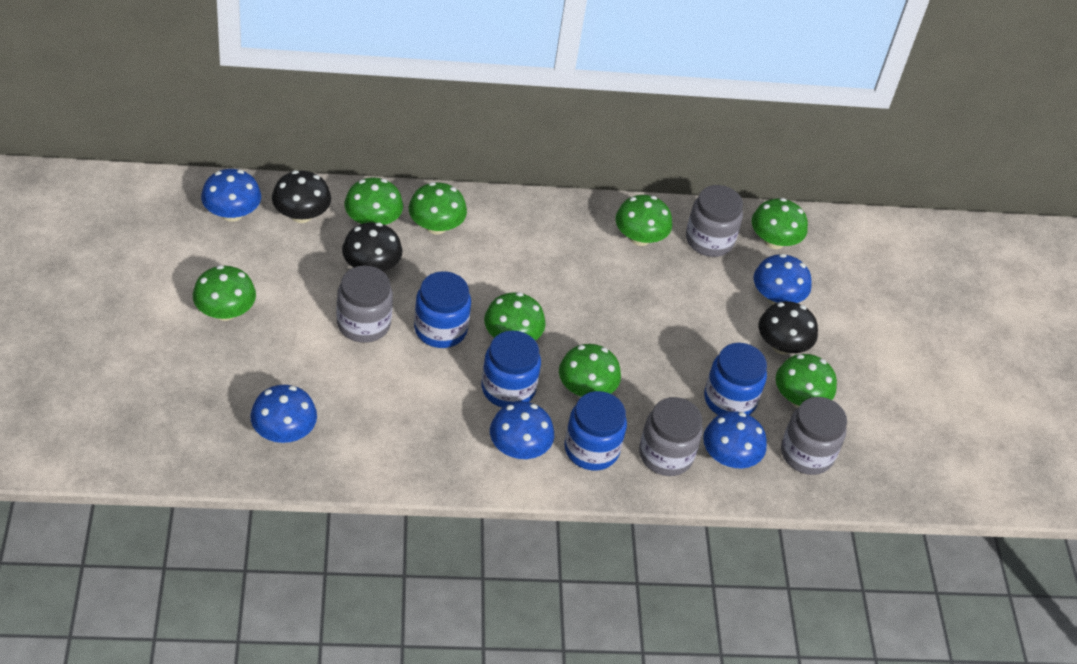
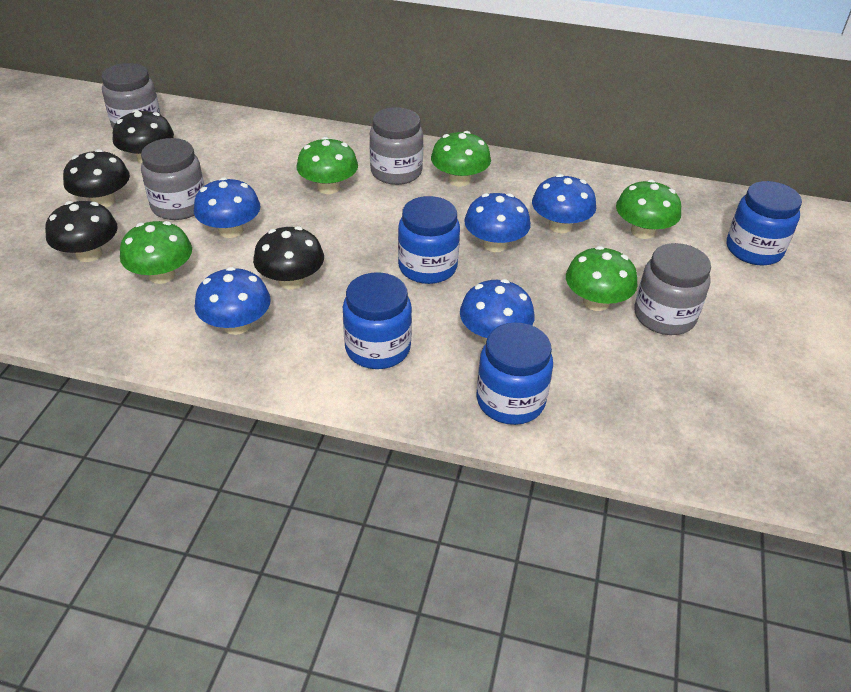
black mushroom: [272,170,331,223] [342,222,402,272] [759,301,818,355] = 3 -> [45,201,118,262] [63,149,130,207] [113,110,174,164] [253,226,324,289] = 4
green mushroom: [193,265,256,321] [344,177,403,225] [409,182,467,235] [484,292,546,340] [559,344,621,397] [615,195,672,246] [752,198,808,249] [776,354,837,407] = 8 -> [120,221,192,284] [296,137,358,194] [431,131,491,187] [566,246,638,311] [616,179,681,239] = 5

